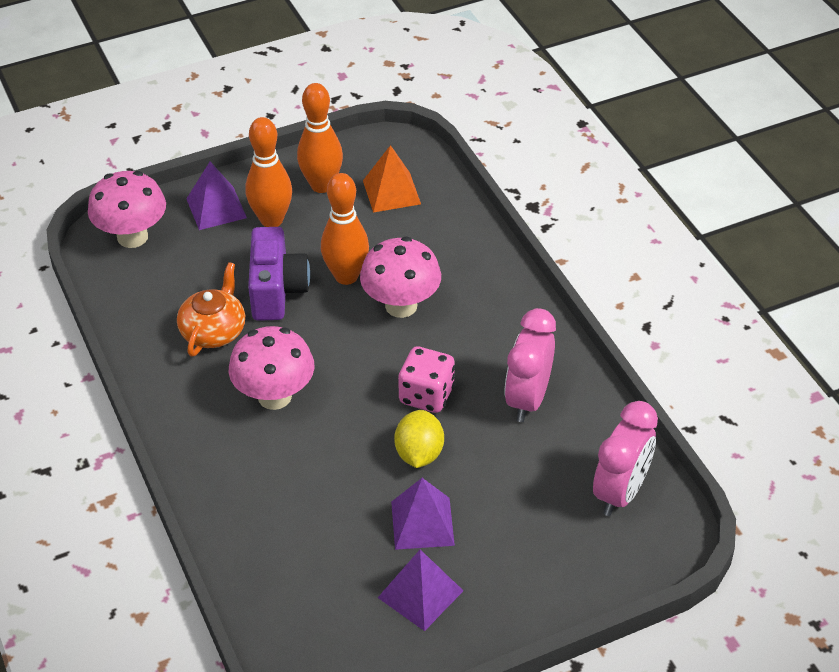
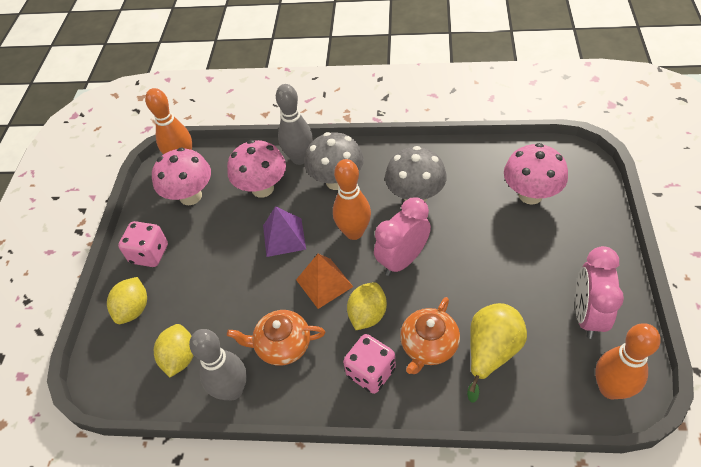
grey bowling pin: none = 0 -> [189,329,247,400] [276,84,313,165] = 2
grey mushroom: none = 0 -> [305,132,364,190] [385,146,447,202] = 2
orange teapot: [177,262,245,357] = 1 -> [227,310,325,366] [400,297,460,374] = 2
pink dice: [398,346,455,413] = 1 -> [118,221,168,267] [343,334,396,394] = 2
purple camera: [248,227,310,321] = 1 -> none = 0
purple pyramid: [187,162,247,230] [378,550,463,631] [391,478,455,550] = 3 -> [263,206,306,257] = 1
yellow lemon: [394,410,444,468] = 1 -> [107,277,147,324] [154,324,194,377] [347,282,387,330] = 3
yellow pear: none = 0 -> [467,303,527,403] = 1

